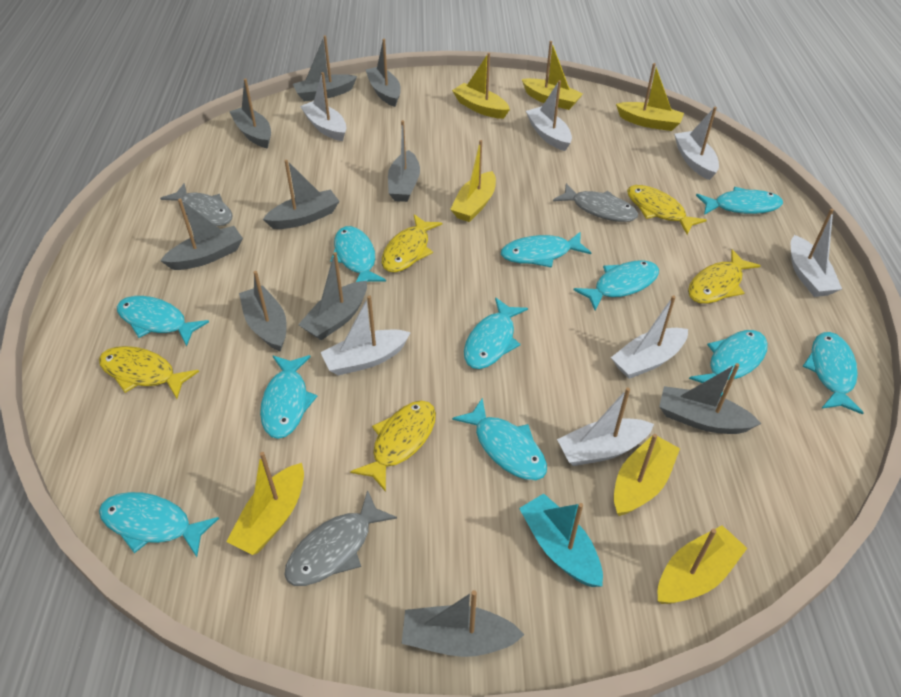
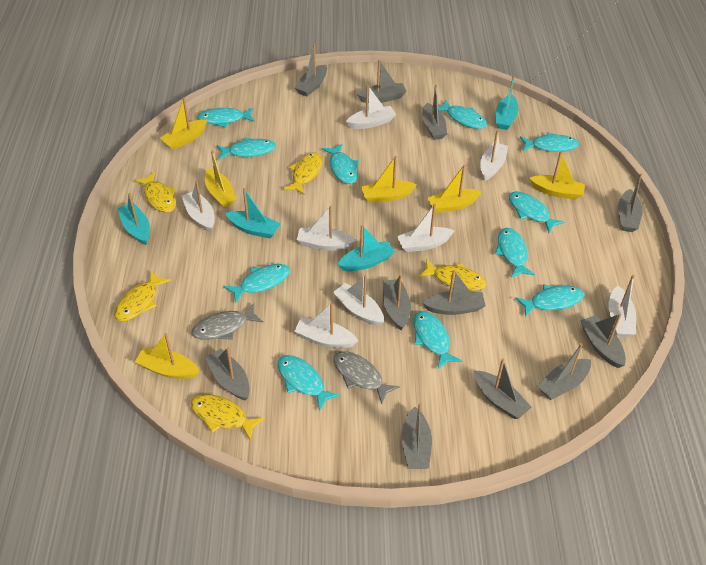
grey boat: [160,199,243,270] [229,78,271,149] [239,271,286,352] [263,160,339,229] [293,35,357,102] [298,252,367,340] [365,39,401,107] [388,120,420,202] [402,590,525,657] [659,363,761,434] = 10 -> [205,347,250,401] [295,44,327,96] [357,60,407,103] [383,275,411,330] [402,403,432,469] [422,85,447,140] [423,270,486,315] [474,358,532,419] [538,343,591,400] [580,314,626,368] [618,174,643,232] = 11
grey fish: [160,183,233,226] [284,490,397,586] [553,183,638,222] = 3 -> [192,303,263,340] [333,351,400,404] = 2
turquoise boat: [519,493,603,587] = 1 -> [118,193,150,245] [225,188,280,239] [337,225,395,271] [496,75,519,130] = 4
white boat: [300,72,347,141] [320,295,411,376] [526,80,572,151] [557,388,654,466] [611,295,688,379] [674,107,719,180] [791,209,842,297] = 7 -> [182,180,215,232] [294,303,358,348] [297,206,356,251] [333,275,384,326] [346,85,396,129] [397,204,455,252] [480,130,508,181] [608,275,636,337] = 8
yellow boat: [226,452,304,555] [450,140,496,222] [452,53,510,119] [522,41,583,110] [614,434,680,516] [616,63,684,131] [658,525,747,604] = 7 -> [135,333,200,379] [160,97,207,150] [205,150,236,208] [361,156,417,203] [427,165,482,213] [529,151,585,200] = 6

